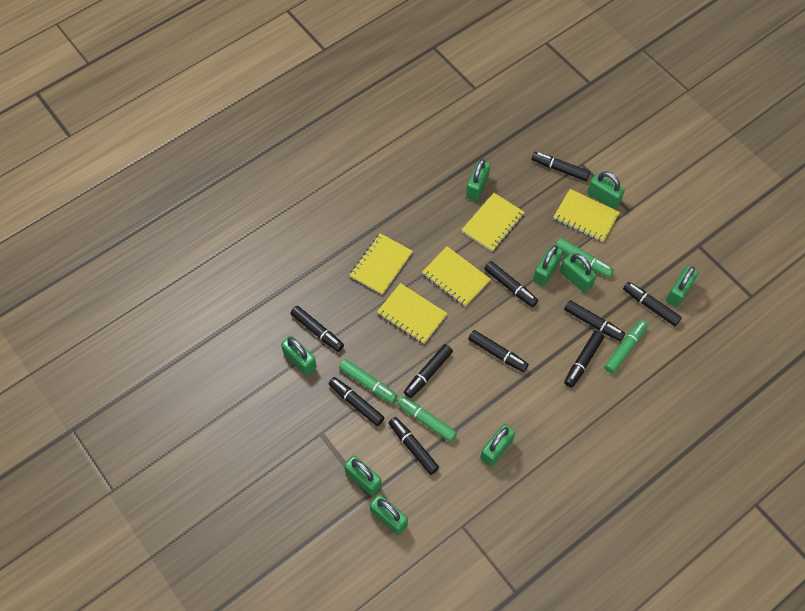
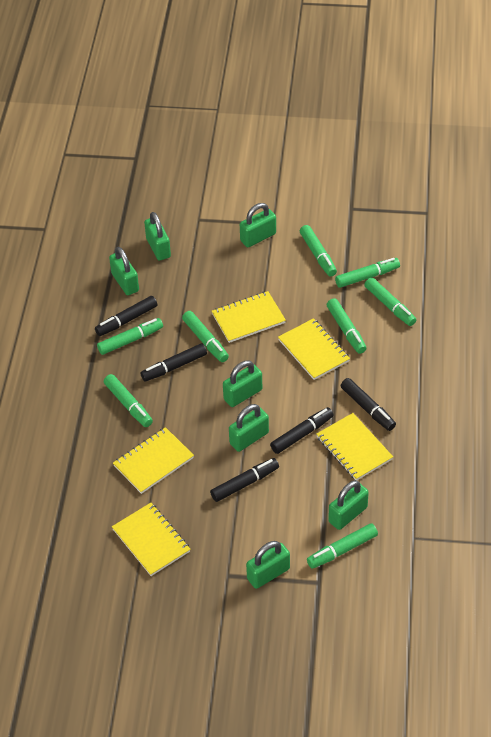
black marker: [290,306,344,352] [329,377,385,426] [389,417,439,475] [404,344,453,398] [468,330,529,372] [484,261,538,307] [532,152,590,181] [564,300,625,341] [564,331,604,388] [623,282,682,326] = 10 -> [95,296,157,336] [140,343,207,382] [210,458,279,502] [270,407,333,454] [341,378,396,431] = 5
green marker: [339,359,398,403] [397,396,457,442] [556,238,614,277] [604,320,648,373] = 4 -> [97,318,163,355] [104,374,153,427] [182,311,229,362] [300,225,337,276] [307,523,378,568] [327,298,367,354] [335,258,400,288] [364,277,416,326] = 8
green padlock: [281,336,317,376] [344,455,382,496] [370,494,408,535] [466,159,490,201] [480,424,515,466] [533,245,563,286] [560,253,597,293] [587,171,625,209] [666,266,698,307] = 9 -> [109,247,139,295] [144,212,171,261] [223,360,262,407] [229,404,269,452] [240,203,276,247] [246,541,290,589] [328,480,369,530] = 7

